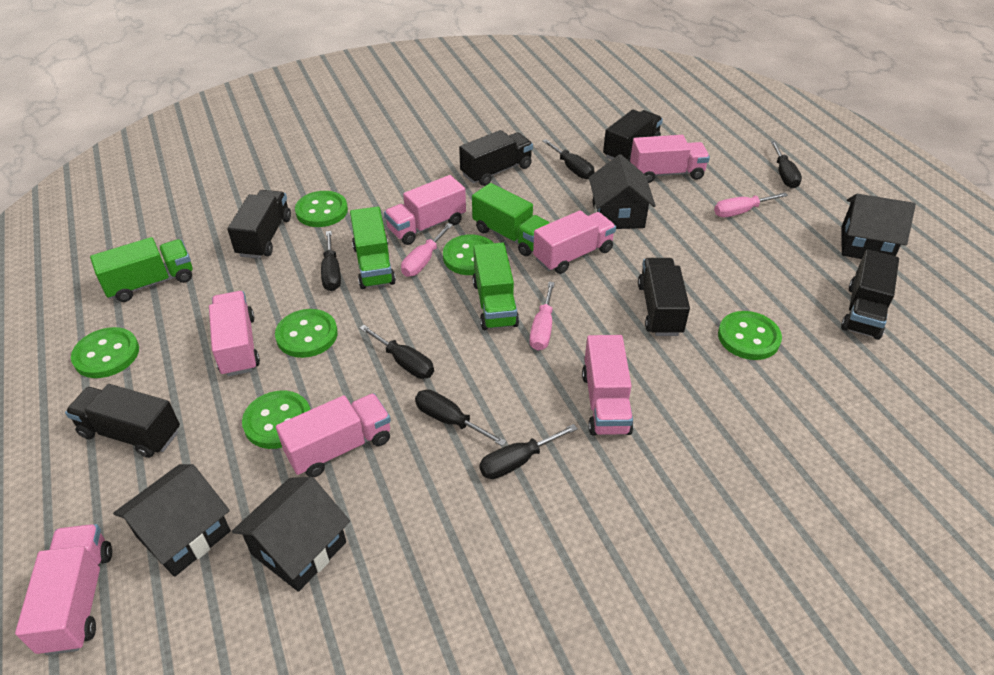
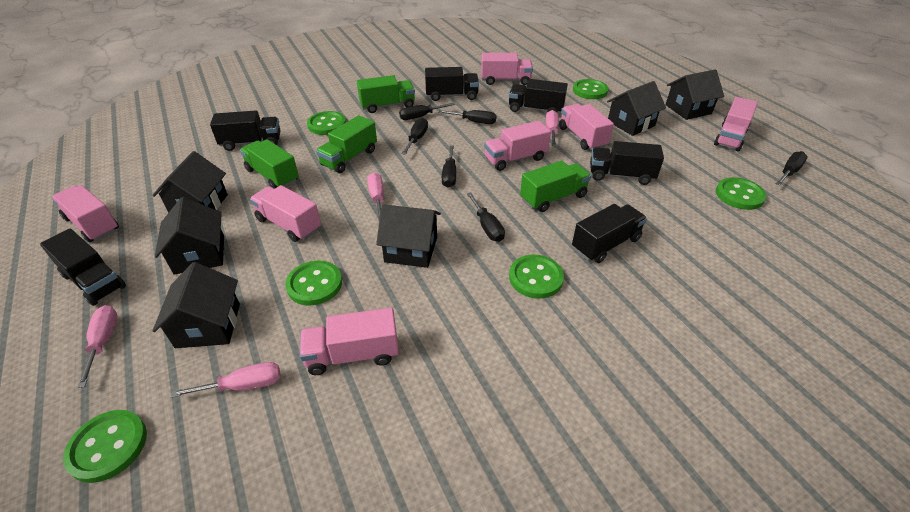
black house: [113,464,231,577] [232,477,350,592] [589,154,656,229] [841,194,916,259] = 4 -> [152,151,228,213] [152,262,240,348] [155,197,224,275] [376,204,441,268] [607,81,666,136] [665,69,724,120] = 6
pink screwdriver: [401,223,453,277] [530,282,555,351] [714,192,788,217] = 3 -> [77,305,118,388] [171,362,281,398] [367,172,384,220] [546,110,559,146] = 4

